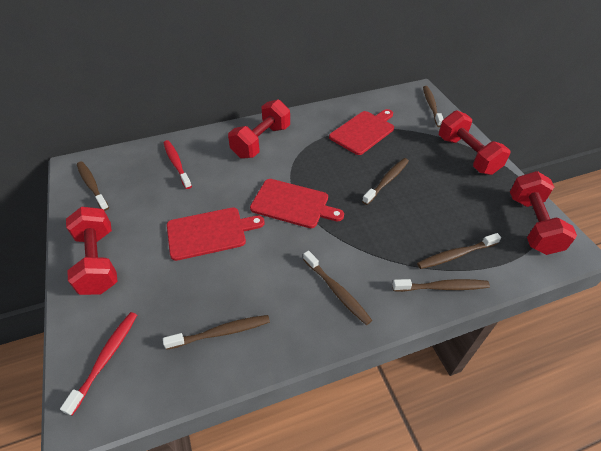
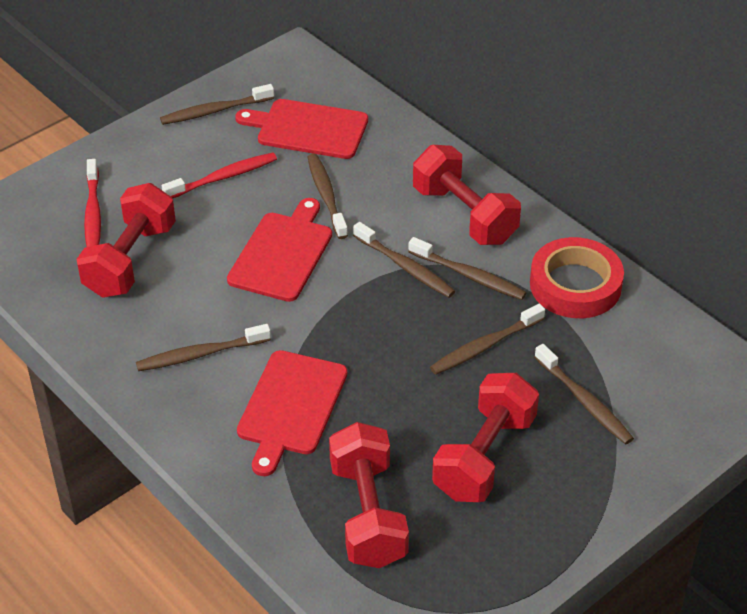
red tape: none = 0 -> [530,237,624,318] = 1

